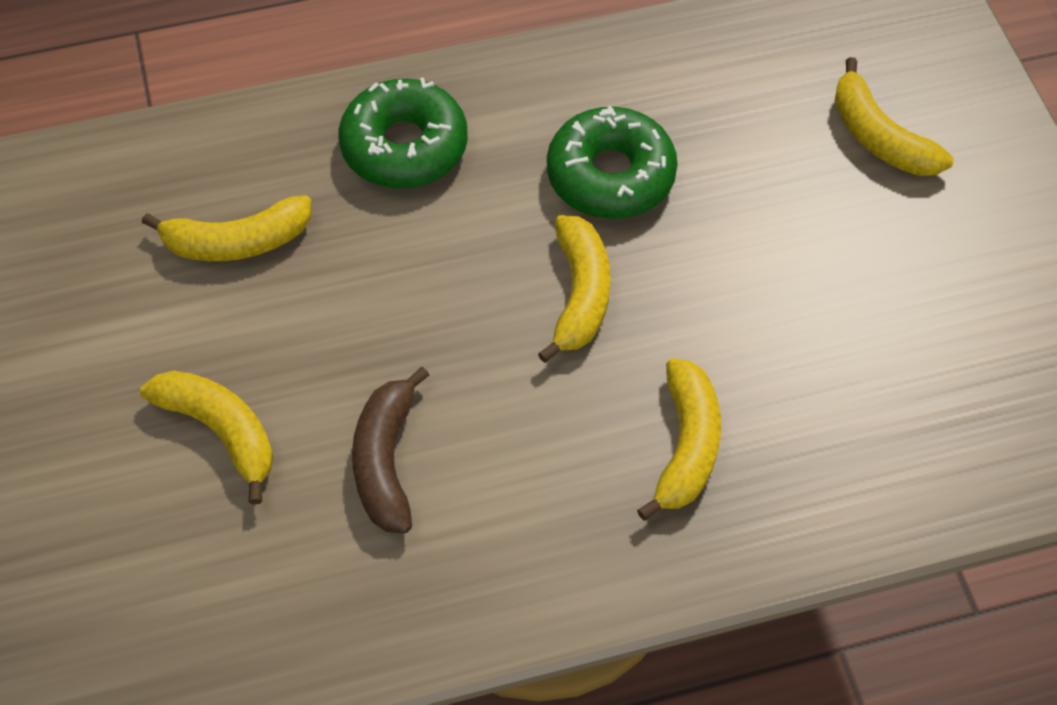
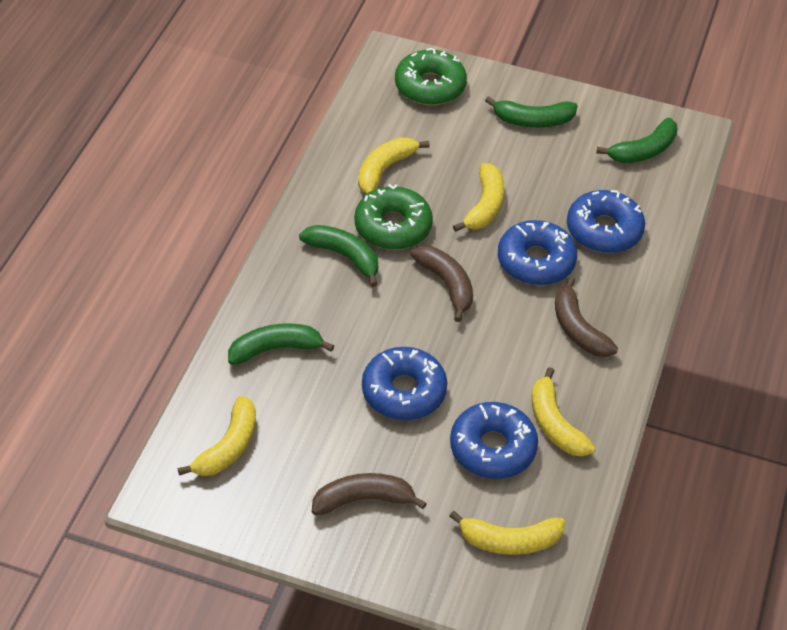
blue donut: none = 0 -> [362,347,447,420] [450,402,538,479] [498,220,577,285] [567,190,645,253] = 4
brown banana: [352,367,429,534] = 1 -> [312,473,427,515] [410,246,473,322] [555,276,618,357] = 3
green banana: none = 0 -> [228,323,334,365] [299,225,378,287] [485,96,578,128] [596,118,678,163] = 4

